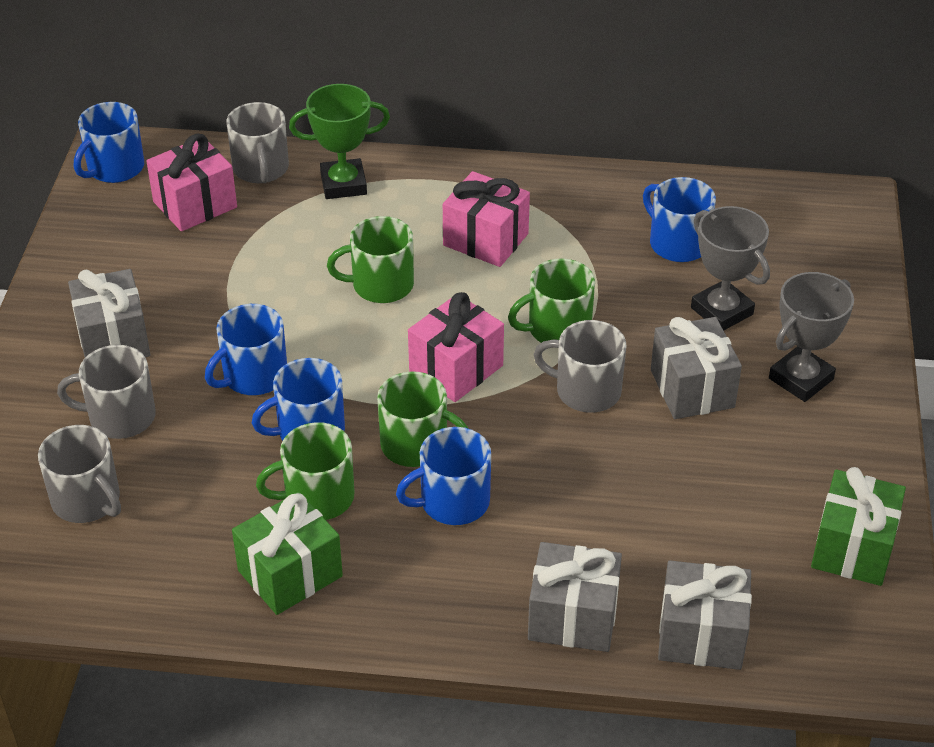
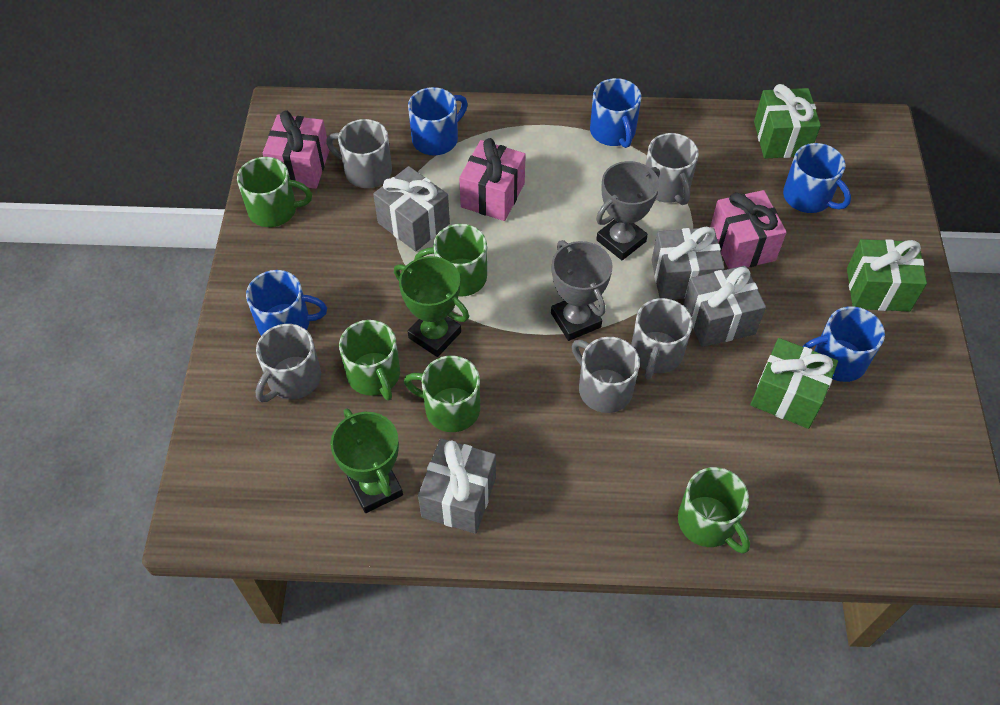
green gift: [232,492,343,615] [811,467,906,586] = 2 -> [750,338,838,429] [754,84,821,158] [847,239,927,312] = 3
green mug: [256,422,355,520] [327,216,414,303] [377,371,468,467] [508,258,595,343] = 4 -> [237,157,312,227] [339,320,400,401] [404,356,480,432] [414,224,487,297] [678,467,750,554] = 5
green trophy: [289,84,390,199] = 1 -> [330,408,403,513] [394,256,469,357] = 2
grey mug: [38,425,121,523] [57,345,156,439] [226,102,289,183] [533,320,626,413] = 4 -> [255,324,321,402] [326,119,392,188] [572,337,640,413] [631,298,693,379] [646,133,699,205] = 5

